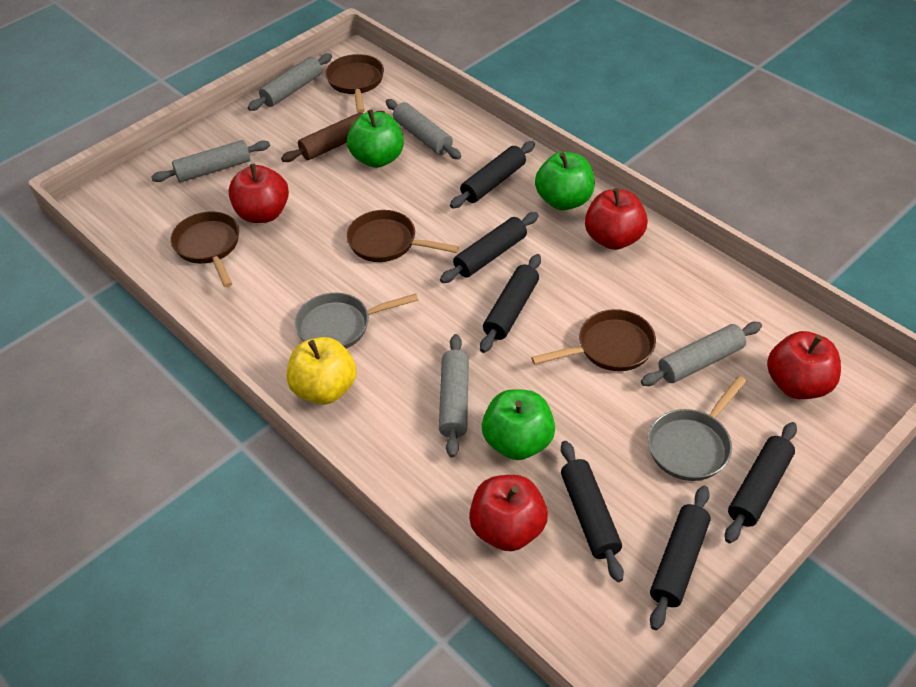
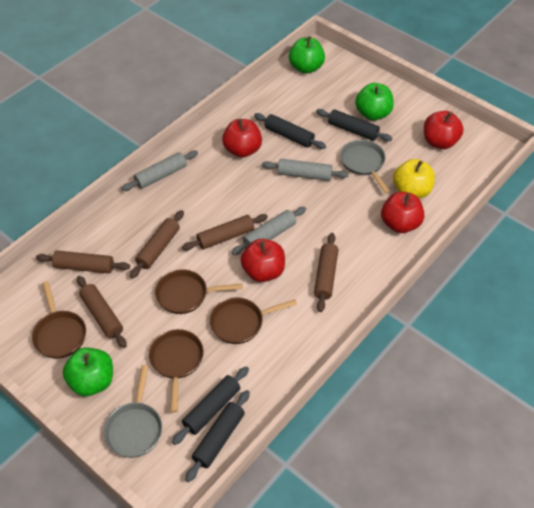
black rolling pin: [440,212,539,283] [450,141,535,209] [480,254,541,353] [561,441,624,582] [650,486,710,630] [725,422,797,543] = 6 -> [172,366,249,445] [185,390,250,482] [254,113,326,149] [316,109,392,141] = 4
brown rolling pin: [281,111,385,162] = 1 -> [36,250,130,273] [77,276,127,348] [130,210,184,278] [182,214,268,250] [314,233,338,312] = 5
grey rolling pin: [151,140,270,182] [248,53,332,111] [386,99,461,159] [439,334,469,458] [641,322,762,386] = 5 -> [121,151,198,191] [232,207,306,255] [262,159,349,181] = 3

